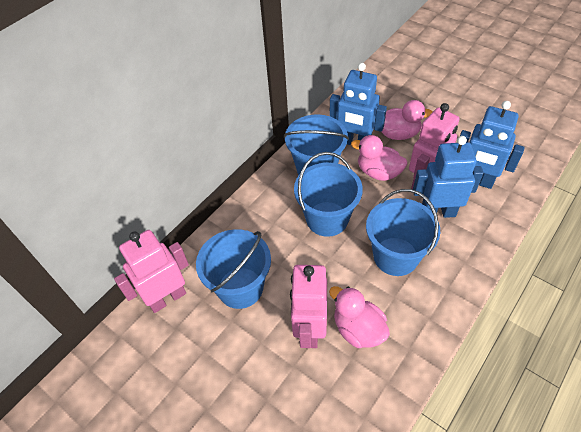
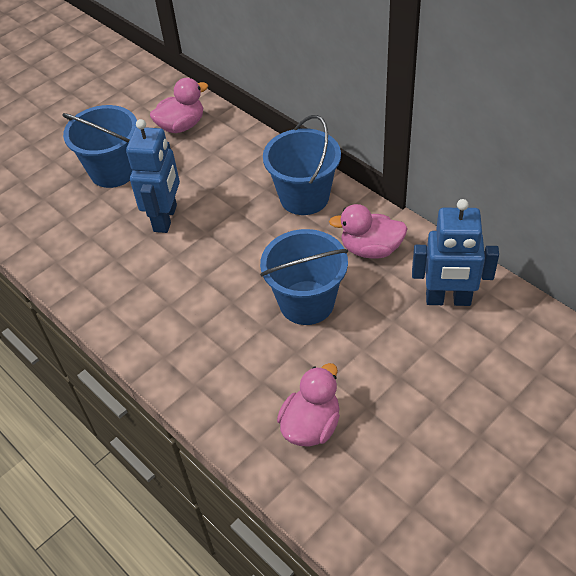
blue bucket: [196,229,271,309] [284,114,349,175] [294,152,363,237] [366,189,440,276] = 4 -> [62,105,137,188] [260,229,348,325] [263,115,341,215] = 3
blue robot: [329,63,387,145] [413,136,484,218] [460,101,525,189] = 3 -> [126,119,180,233] [412,199,499,306] = 2
pink robot: [114,230,189,313] [290,265,327,348] [409,103,460,190] = 3 -> none = 0

